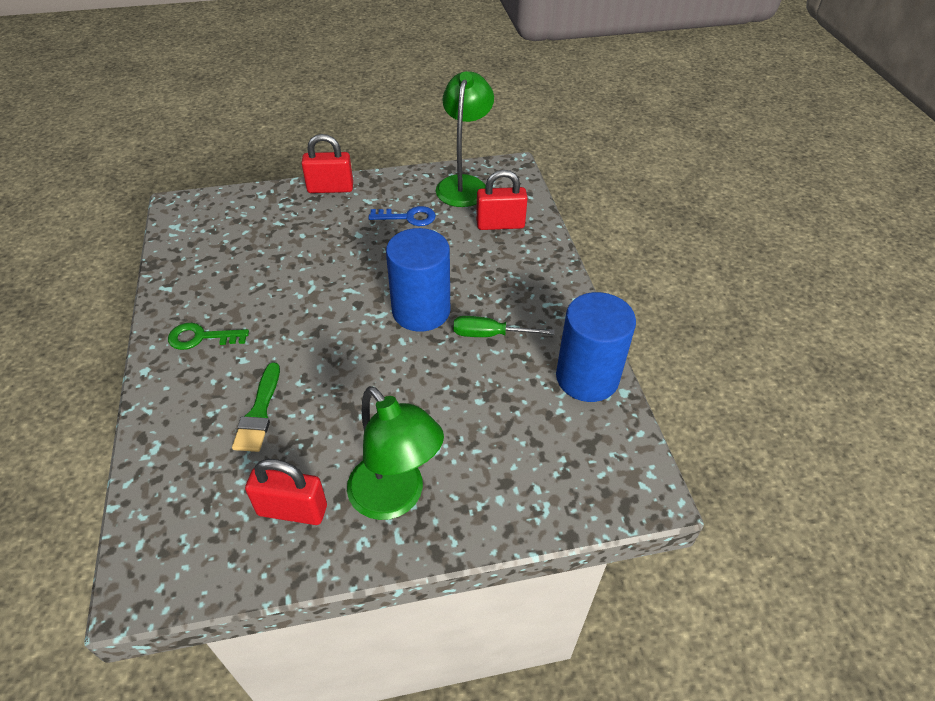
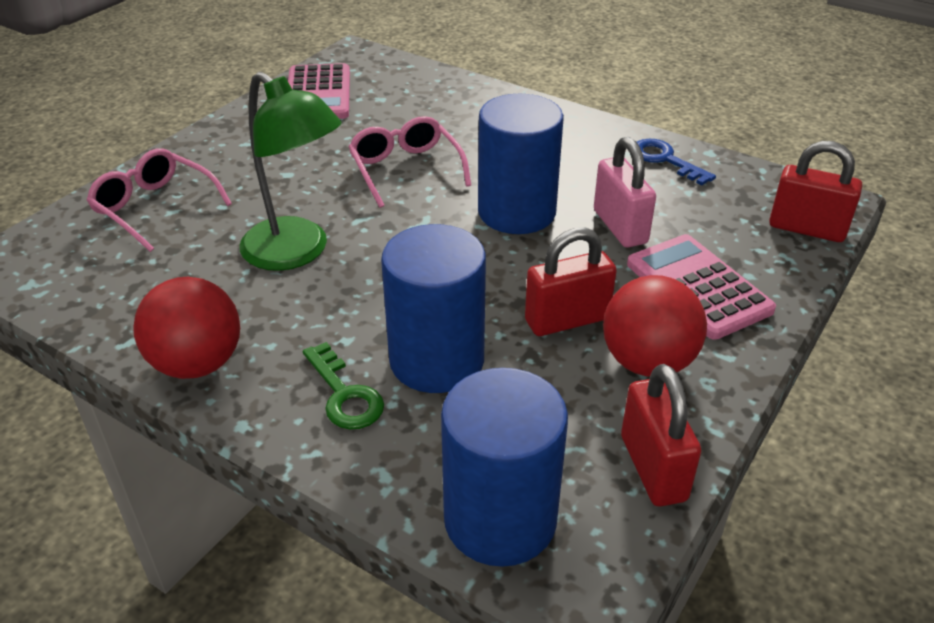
blue cylinder: [386,228,450,332] [556,292,636,402] = 2 -> [381,224,486,393] [441,368,568,567] [478,94,564,234] = 3
green brush: [232,362,280,452] = 1 -> none = 0
green lamp: [347,386,444,520] [436,71,494,207] = 2 -> [240,72,342,271] = 1
green screwdriver: [453,316,555,337] = 1 -> none = 0
pink calculator: none = 0 -> [288,63,350,119] [627,234,776,340] = 2
pink glasses: none = 0 -> [86,148,232,252] [348,116,471,208] = 2
pink padlock: none = 0 -> [594,137,656,247] = 1
red ball: none = 0 -> [133,277,240,379] [603,275,707,377] = 2

